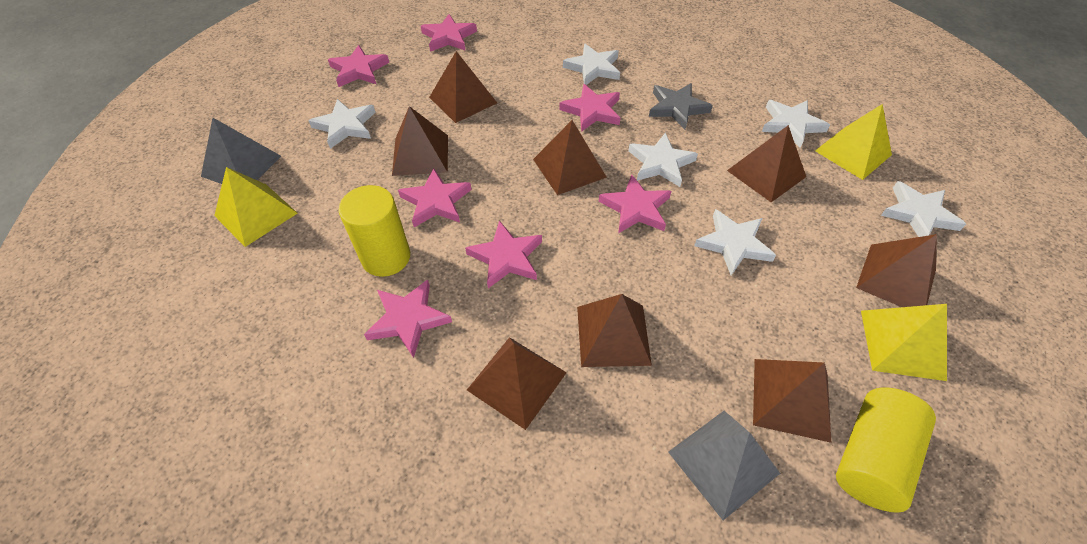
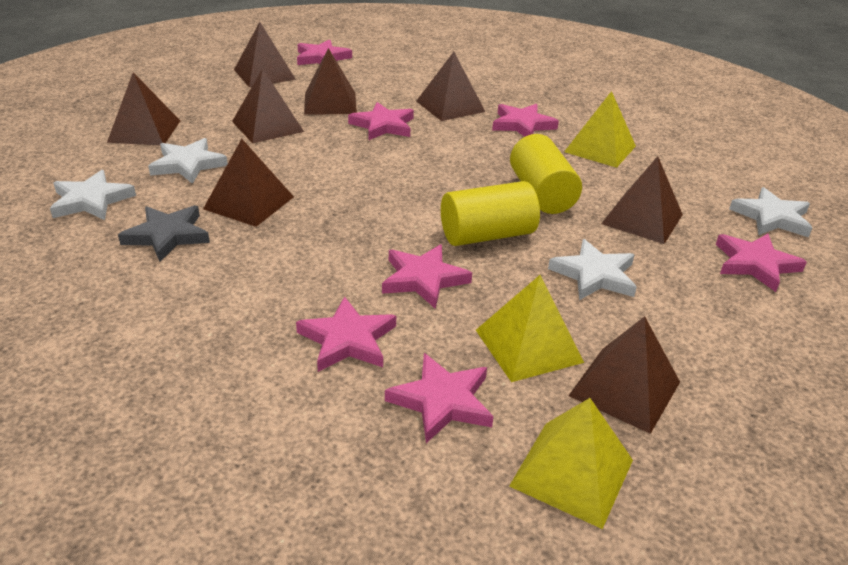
grey pyramid: [201,118,281,184] [668,411,781,520] = 2 -> none = 0
white star: [308,99,376,149] [563,44,620,85] [628,133,698,187] [694,209,776,275] [762,100,830,148] [881,181,966,237] = 6 -> [50,170,136,220] [148,138,228,184] [548,239,637,300] [729,187,812,237] = 4

